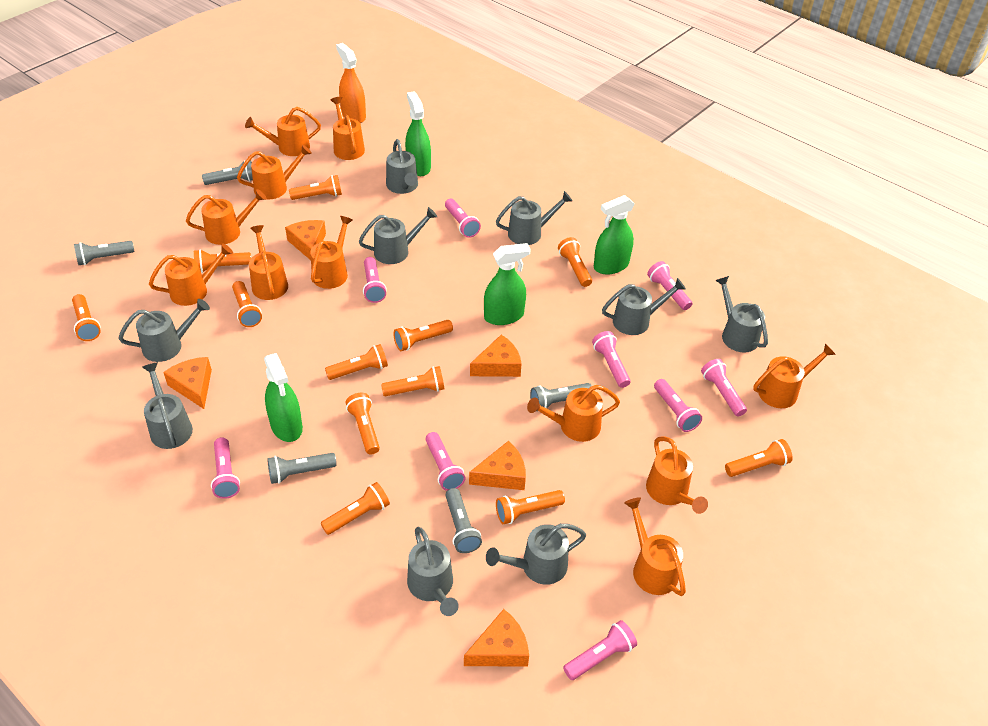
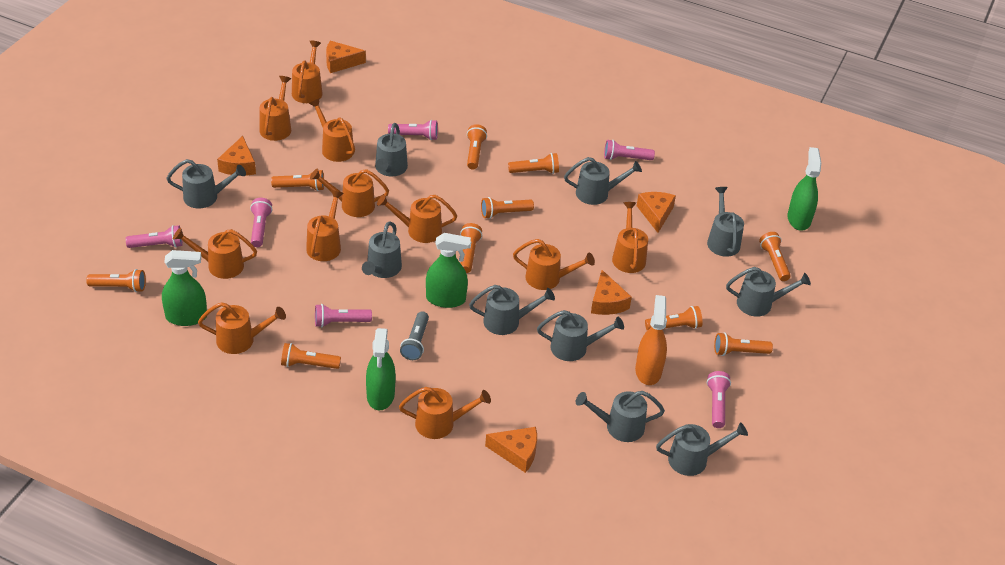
grey flashlight: [74,241,134,265] [202,160,253,185] [267,453,337,484] [445,488,482,553] [530,383,592,411] = 5 -> [400,311,429,360] = 1
grey watering can: [118,299,210,362] [142,362,193,449] [359,207,437,264] [386,139,418,194] [407,527,459,616] [486,523,586,585] [496,191,573,245] [602,278,686,335] [715,276,768,353] = 9 -> [166,159,246,208] [362,221,402,278] [375,123,408,177] [469,285,555,335] [537,310,624,361] [564,157,642,205] [576,391,665,442] [656,422,748,476] [707,187,744,257] [726,267,811,317] = 10
orange flashlight: [72,294,101,341] [194,249,251,273] [232,281,262,327] [289,175,342,200] [321,482,390,535] [325,344,388,380] [345,393,380,455] [381,366,445,396] [393,320,453,351] [496,490,565,524] [558,237,592,287] [725,439,793,477] = 12 -> [86,269,146,292] [271,170,324,191] [281,343,341,369] [460,223,482,273] [467,124,487,169] [481,197,534,219] [508,153,559,174] [645,306,703,331] [714,332,773,356] [759,232,791,281] = 10
pink flashlight: [211,437,240,499] [363,257,387,303] [425,432,466,491] [445,199,481,238] [563,620,637,680] [592,331,631,388] [647,261,692,310] [654,379,702,432] [701,359,747,417] = 9 -> [126,225,183,248] [250,198,273,247] [315,304,372,327] [388,120,438,140] [604,140,655,160] [707,371,731,428] = 6

